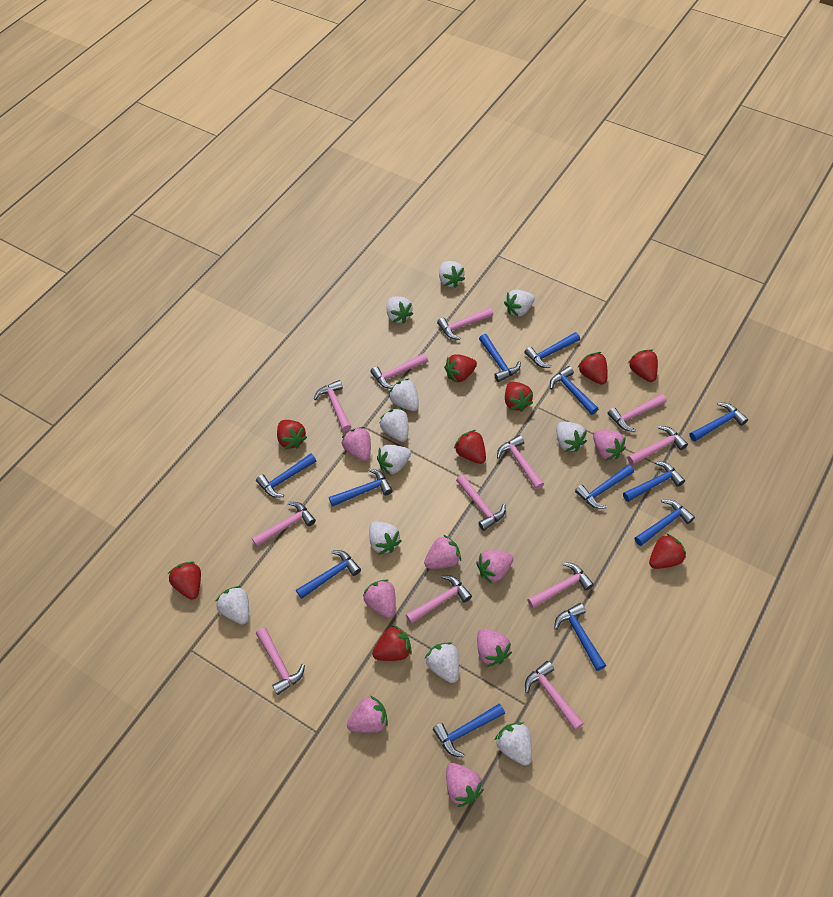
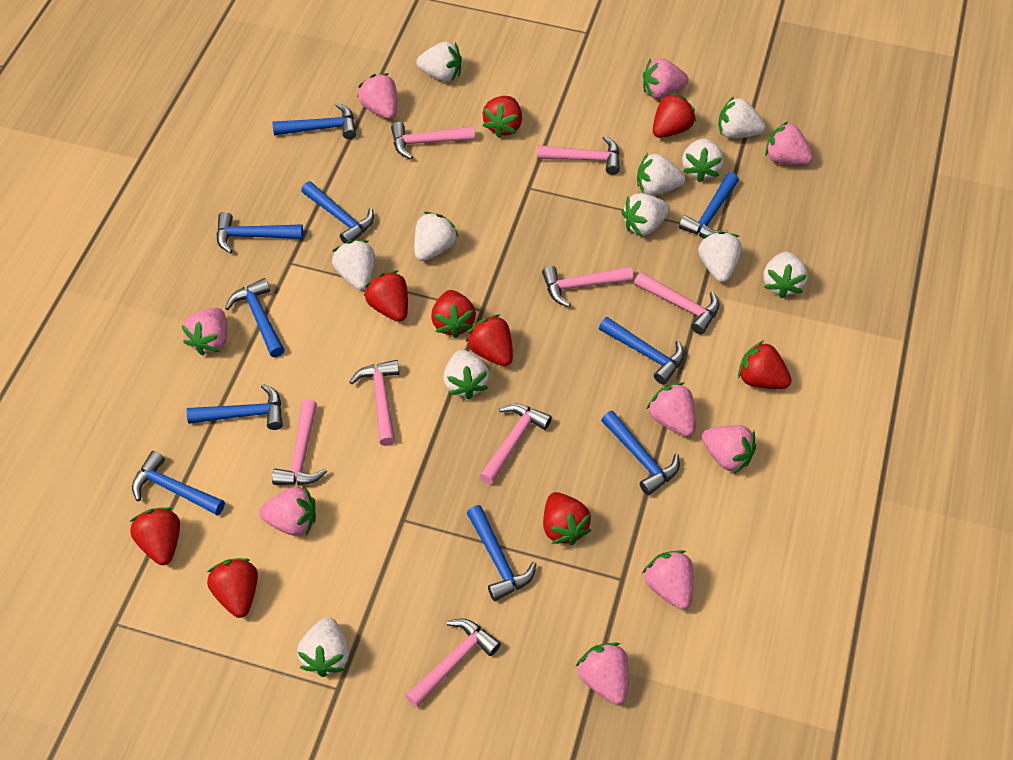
blue hammer: [256,453,316,498] [296,550,361,599] [329,469,393,507] [433,703,505,758] [479,334,521,382] [525,332,580,368] [550,366,598,415] [554,603,606,671] [575,464,634,509] [623,461,685,502] [635,500,695,546] [690,402,748,442] = 12 -> [132,451,225,515] [187,384,283,430] [216,212,303,254] [225,278,285,357] [272,103,356,139] [301,181,374,244] [467,505,536,601] [599,317,684,385] [601,411,680,495] [679,172,739,237] = 10
pink hammer: [252,502,316,547] [256,627,305,695] [314,380,351,432] [370,353,428,389] [406,575,472,624] [437,307,493,340] [456,475,506,531] [497,435,544,490] [525,661,584,730] [527,562,594,609] [608,394,666,432] [627,426,688,465] = 12 -> [272,399,327,485] [350,360,400,446] [391,122,475,159] [405,619,501,708] [479,403,552,484] [537,136,620,175] [542,266,633,307] [634,272,719,334] = 8
pink strawberry: [342,427,371,461] [347,695,388,733] [363,579,396,618] [424,535,461,569] [446,763,484,807] [476,550,513,584] [477,629,512,667] [593,430,626,460] = 8 -> [182,308,227,356] [259,486,316,536] [358,73,397,119] [576,643,629,705] [643,58,689,98] [643,550,694,610] [647,383,696,436] [702,425,756,474] [765,122,813,165] = 9

